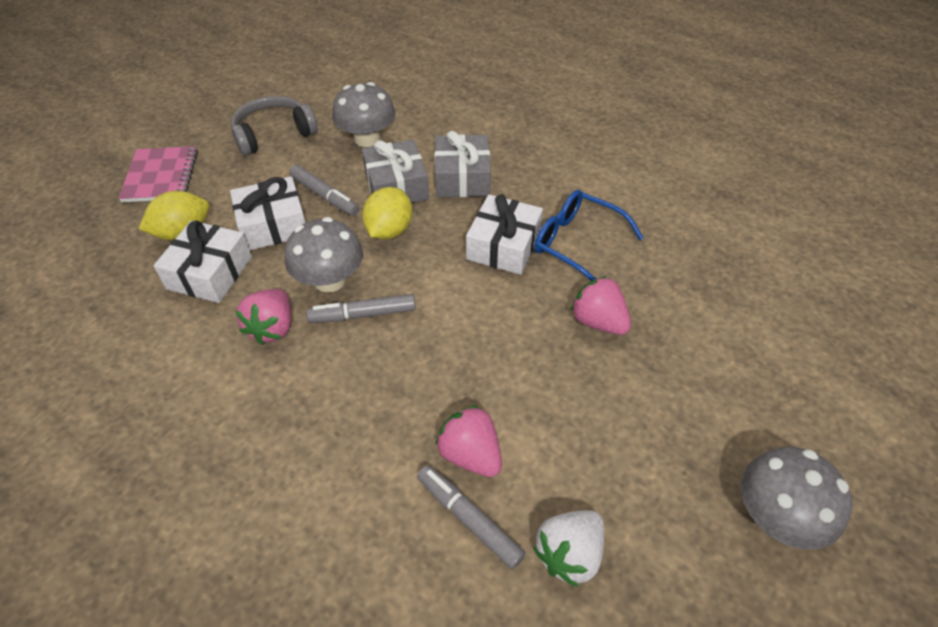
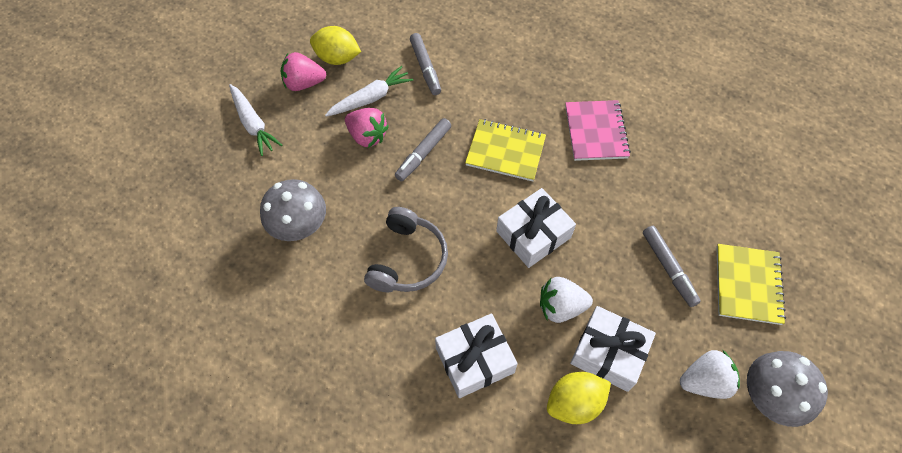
blue glasses: [534,190,644,281] = 1 -> none = 0
grey gift: [362,139,429,203] [435,131,491,197] = 2 -> none = 0
grey mushroom: [285,217,363,292] [332,82,396,147] [741,447,852,550] = 3 -> [260,179,326,241] [747,351,828,427] = 2
pink strawberry: [236,289,291,345] [435,405,502,477] [570,276,631,335] = 3 -> [281,52,326,91] [345,108,389,148] = 2
white carrot: none = 0 -> [229,84,282,156] [325,66,413,117] = 2
white strawberry: [533,510,604,587] = 1 -> [540,277,593,323] [680,350,740,399] = 2
yellow notebook: none = 0 -> [465,119,546,181] [716,244,786,325] = 2

